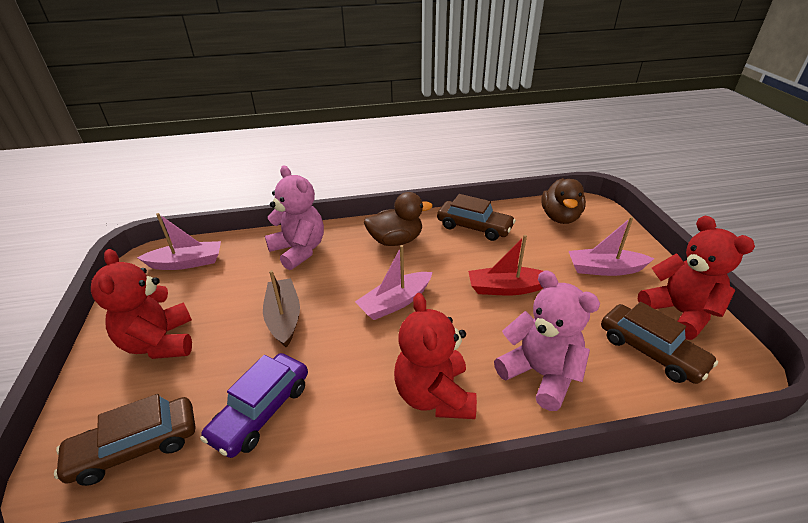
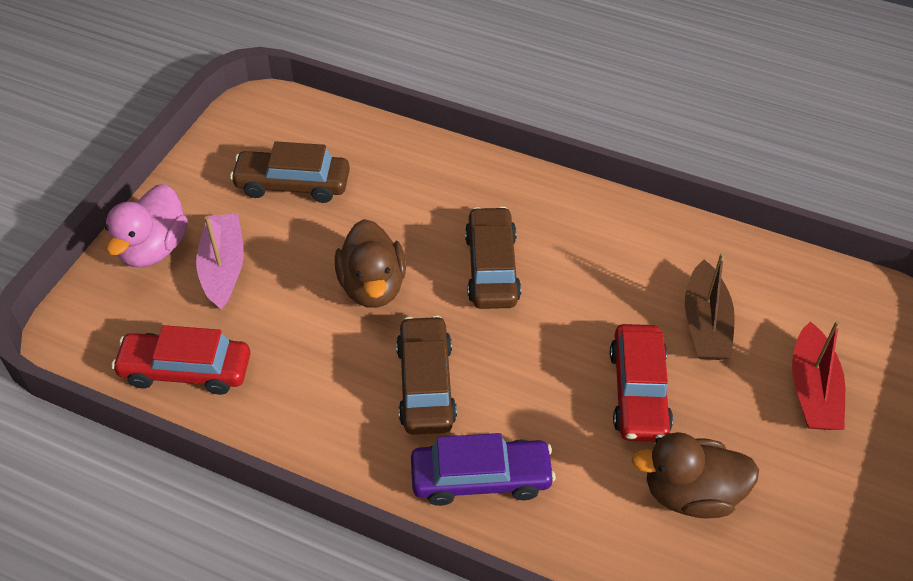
pink boat: [137,213,221,270] [355,245,432,320] [569,217,654,276] = 3 -> [196,214,244,309] = 1
pink duck: none = 0 -> [105,184,188,267] = 1
pink teddy bear: [265,166,324,270] [494,270,600,411] = 2 -> none = 0
red car: none = 0 -> [111,325,250,395] [610,324,673,442] = 2
red teddy bear: [91,249,192,359] [394,293,477,419] [638,216,755,340] = 3 -> none = 0

